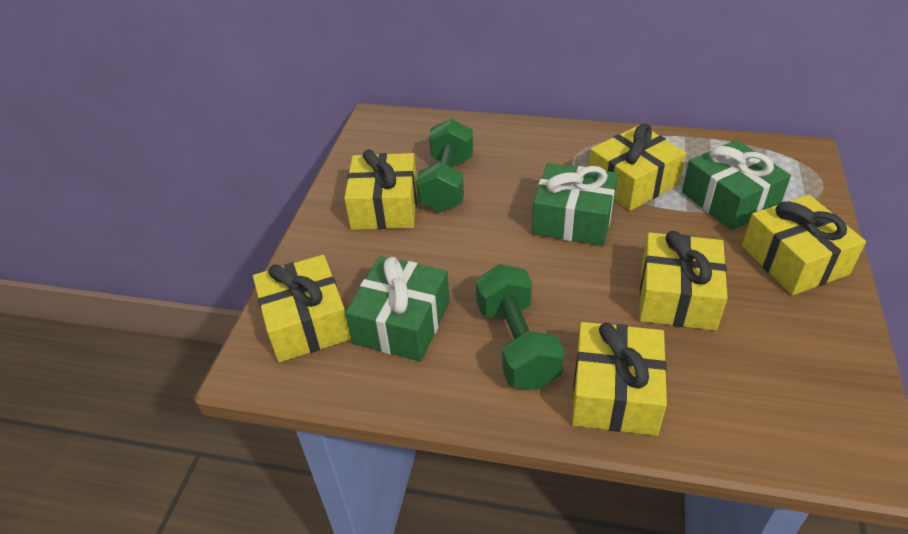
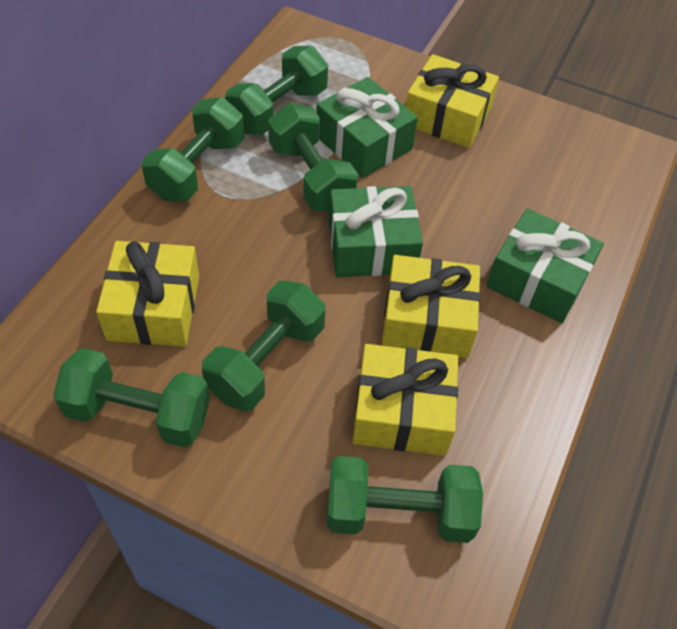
green dumbbell: [416,119,473,212] [476,264,565,390] = 2 -> [53,348,210,447] [142,97,244,202] [202,281,325,411] [225,45,328,135] [268,103,358,212] [327,456,483,543] = 6
yellow gift: [253,255,351,362] [344,149,417,230] [572,322,667,436] [589,123,686,211] [639,231,727,331] [742,195,866,295] = 6 -> [96,241,199,347] [353,344,458,456] [382,255,480,358] [406,54,499,148] = 4

